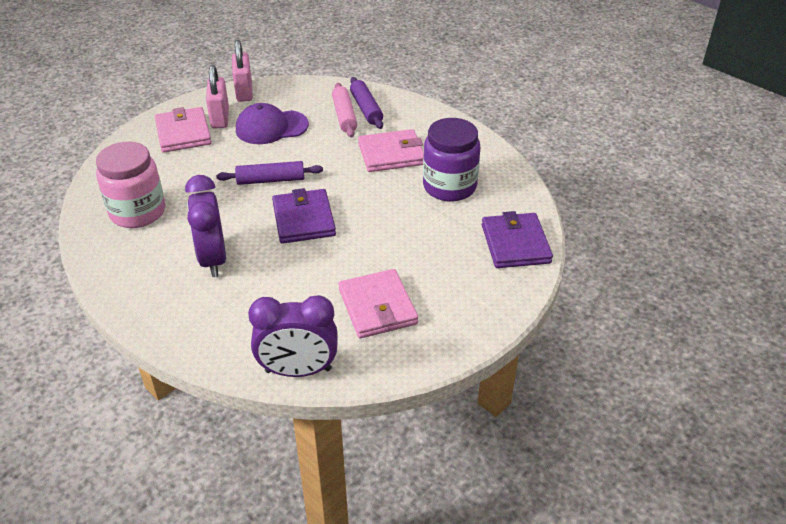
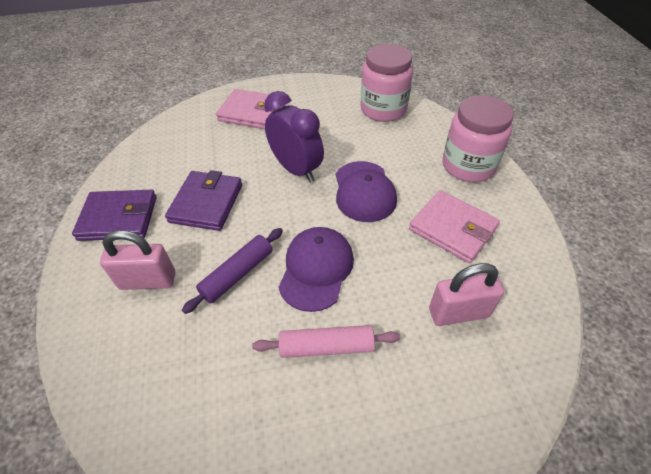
pink jar: [96,142,165,228] = 1 -> [360,44,413,122] [442,95,514,182] = 2
pink wallet: [155,107,212,153] [338,269,418,338] [358,129,424,172] = 3 -> [216,89,280,129] [409,190,500,263] = 2
purple cap: [236,103,309,144] = 1 -> [278,227,354,312] [336,161,397,222] = 2
purple clock: [185,175,226,277] [248,295,338,377] = 2 -> [264,91,324,182] = 1
purple jar: [423,118,480,202] = 1 -> none = 0
purple rolling pin: [216,161,323,185] [350,77,383,129] = 2 -> [182,228,283,314] = 1

